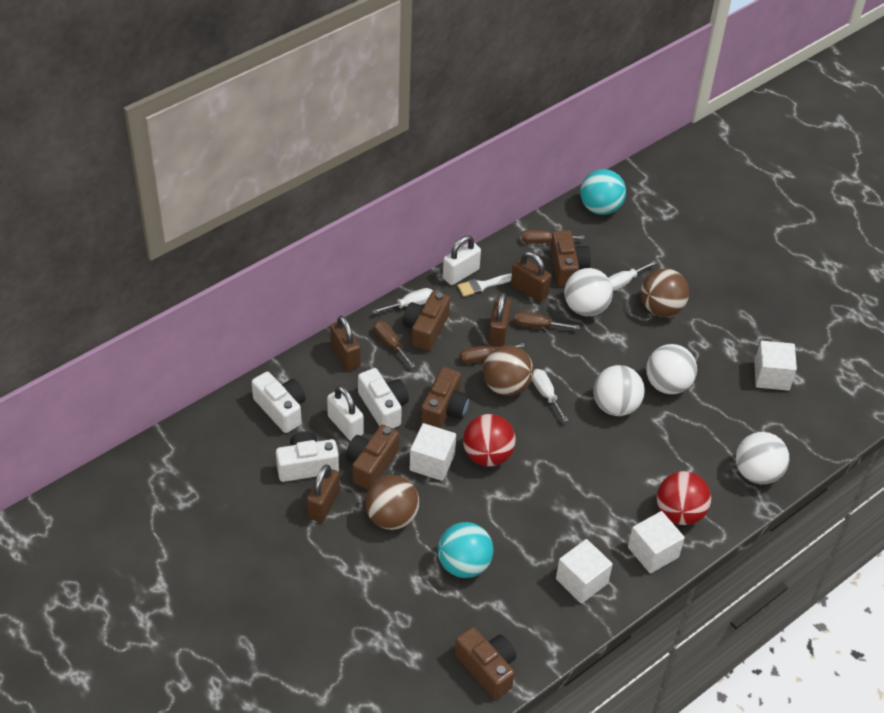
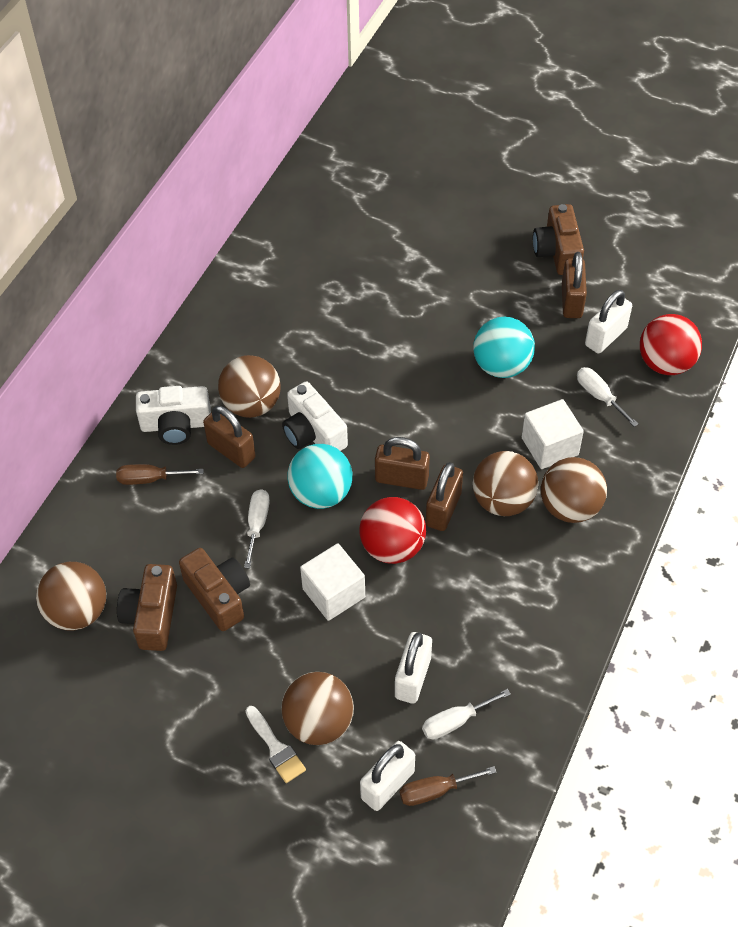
brown ball: [365,475,419,530] [483,345,534,396] [640,268,689,317] = 3 -> [36,562,106,630] [218,355,281,418] [281,672,354,745] [472,451,538,516] [541,457,607,523] = 5
brown camera: [346,425,399,490] [403,291,450,351] [421,367,470,428] [455,627,516,699] [550,230,591,287] = 5 -> [117,564,177,651] [179,548,250,631] [533,204,584,275] = 3
brown screwdriver: [374,321,416,368] [460,343,525,364] [514,311,580,329] [522,230,585,244] = 4 -> [116,464,204,485] [400,766,496,806] = 2
white ball: [564,268,613,316] [593,365,645,416] [646,344,697,394] [736,432,789,484] = 4 -> none = 0
white camera: [252,372,306,433] [276,431,339,482] [358,368,409,429] = 3 -> [136,386,211,445] [282,381,348,451] = 2
white cube: [410,423,456,481] [556,539,613,604] [628,511,685,574] [754,341,797,390] = 4 -> [300,543,365,621] [522,399,584,469] = 2
white padlock: [327,386,363,441] [443,235,481,285] = 2 -> [360,741,415,811] [395,632,432,704] [585,290,632,354] = 3

